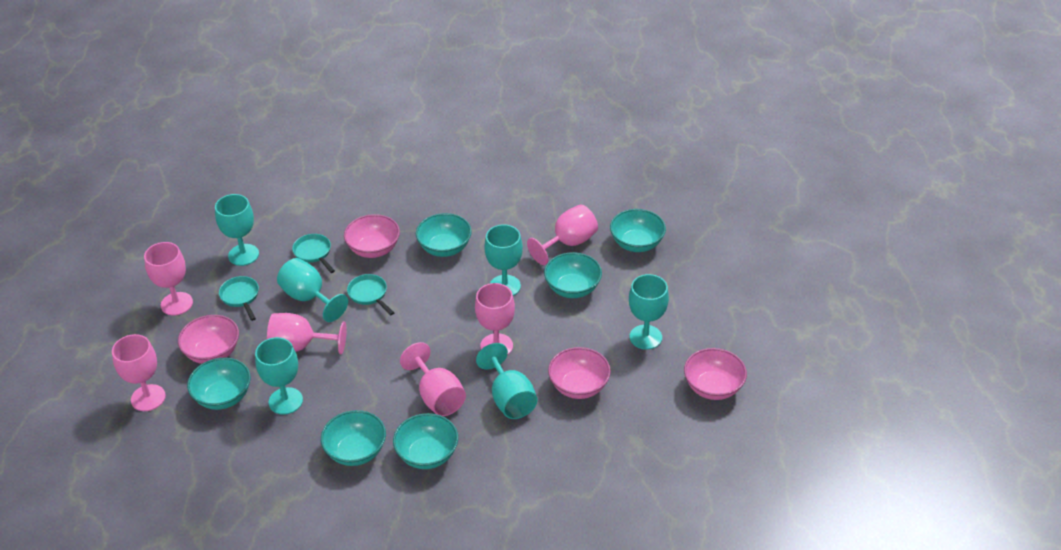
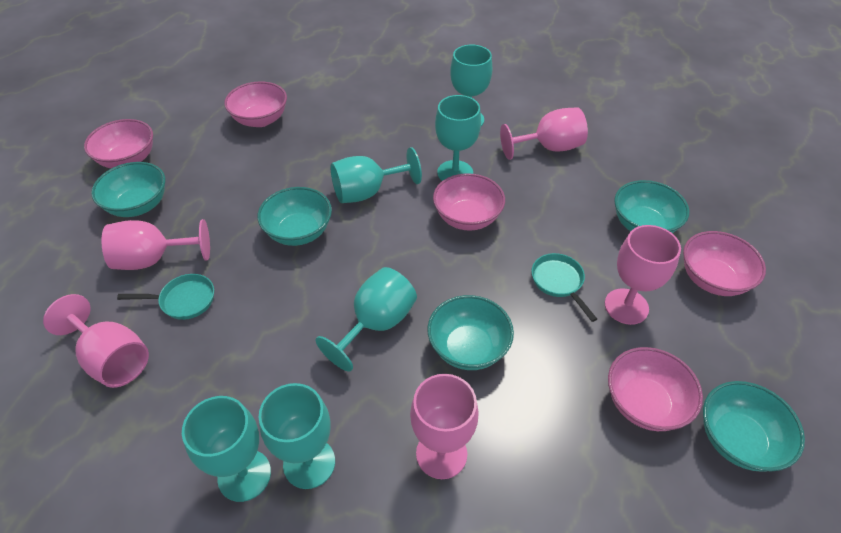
pink bowl: [178,315,239,364] [344,214,400,258] [548,347,611,399] [684,348,747,400] = 4 -> [84,119,153,168] [224,81,287,127] [433,173,505,231] [608,347,703,431] [683,231,766,296] = 5
pink goblet: [112,334,166,411] [144,242,193,316] [267,313,347,355] [400,342,466,416] [475,283,515,355] [527,205,598,265] = 6 -> [43,294,149,388] [102,219,210,270] [410,374,479,479] [500,107,588,160] [605,225,681,325] = 5
turquoise bowl: [187,358,251,410] [321,410,386,466] [393,413,458,469] [416,213,472,257] [544,252,602,298] [610,209,666,252] = 6 -> [91,162,165,217] [257,187,332,246] [427,295,514,370] [614,180,689,233] [703,381,805,472] = 5
turquoise pan: [219,276,259,321] [292,234,335,273] [347,274,394,315] = 3 -> [117,274,214,320] [531,253,597,322] = 2

